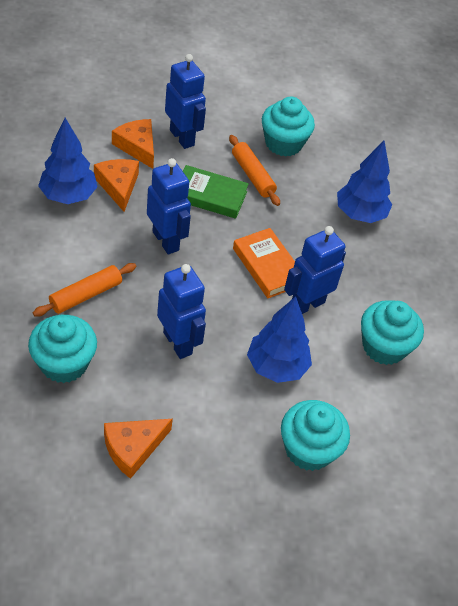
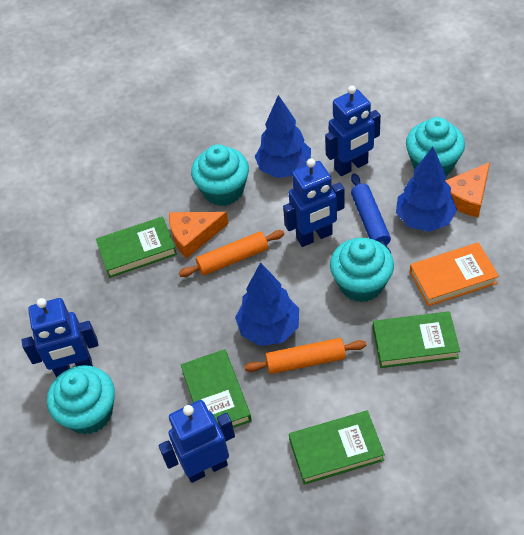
blue rolling pin: none = 0 -> [351,173,391,253] = 1
green book: [183,165,249,219] = 1 -> [96,217,177,278] [181,349,252,428] [289,411,385,485] [373,311,460,368] = 4
orange cheese: [94,159,139,212] [104,419,173,479] [112,119,154,169] = 3 -> [169,212,229,258] [445,162,490,218] = 2

